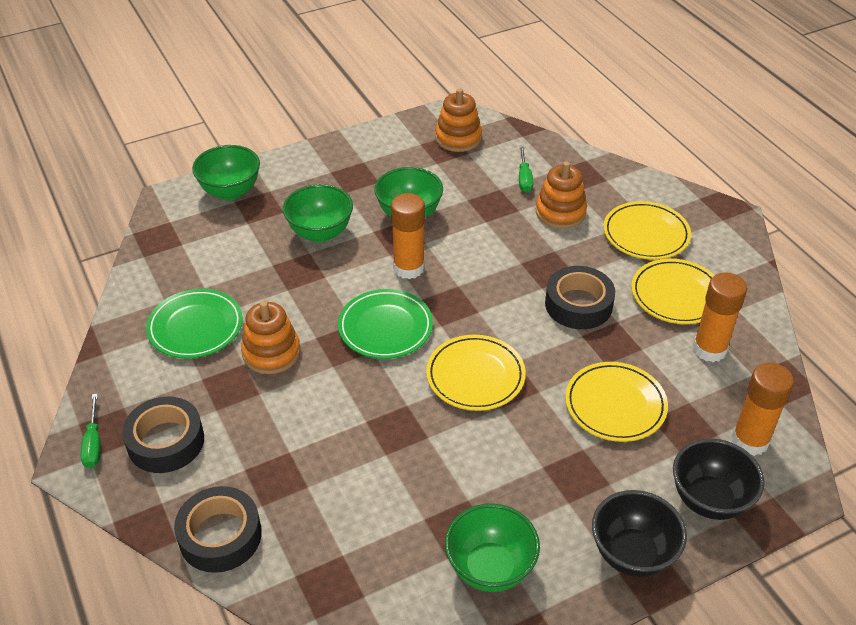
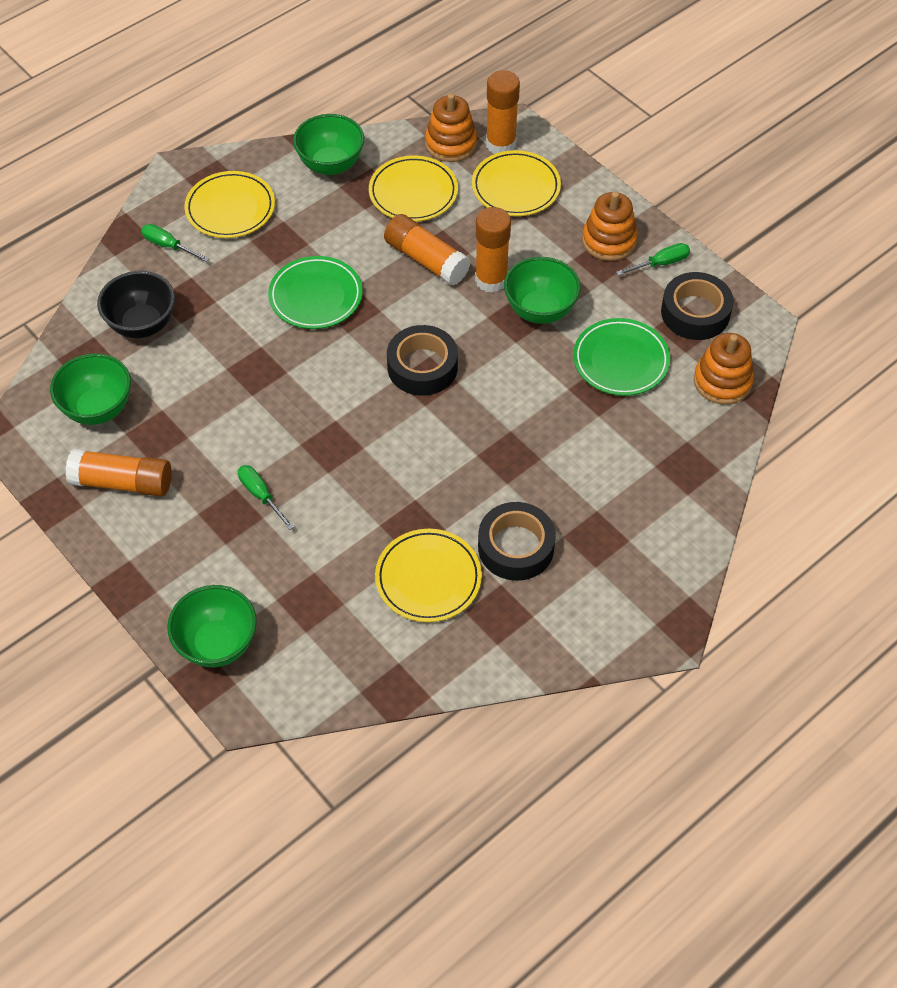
black bowl: [592,490,687,577] [673,438,765,520] = 2 -> [97,271,175,338] = 1
green screwdriver: [80,394,101,468] [519,145,533,193] = 2 -> [141,224,209,262] [238,465,294,530] [616,243,690,276] = 3
orange glue stick: [391,193,425,279] [693,272,747,362] [732,363,794,456] = 3 -> [65,449,172,497] [384,214,470,286] [475,207,511,293] [486,70,520,154] = 4

